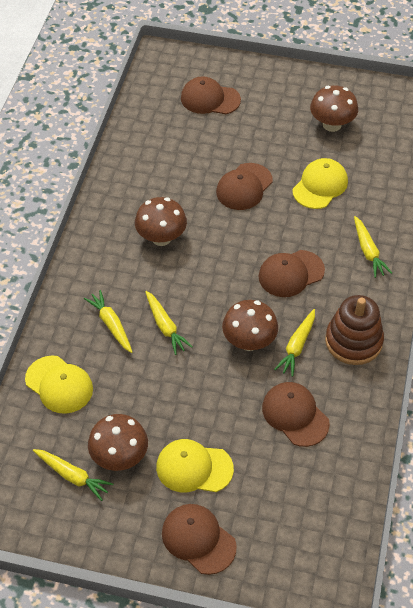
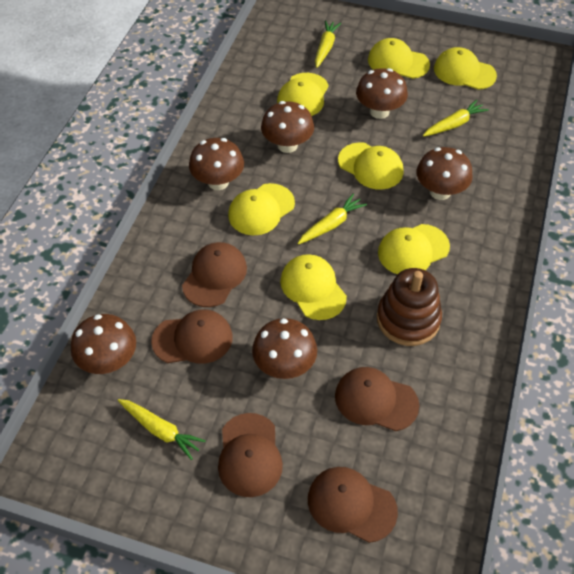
brown mushroom: [88,414,148,471] [135,197,187,246] [222,300,278,351] [310,85,358,132] = 4 -> [71,314,136,374] [189,138,244,190] [252,318,317,379] [261,101,314,153] [356,68,408,119] [416,147,473,200] = 6
yellow cap: [25,355,93,414] [156,439,234,492] [292,158,348,209] = 3 -> [228,183,295,235] [277,73,329,116] [280,254,347,320] [338,142,404,190] [368,38,430,79] [378,224,450,274] [434,47,497,90] = 7
yellow carrot: [33,449,113,501] [84,290,132,353] [145,291,193,355] [274,309,315,377] [354,216,392,278] = 5 -> [118,399,206,460] [297,194,367,245] [315,20,341,68] [423,100,489,137] = 4

